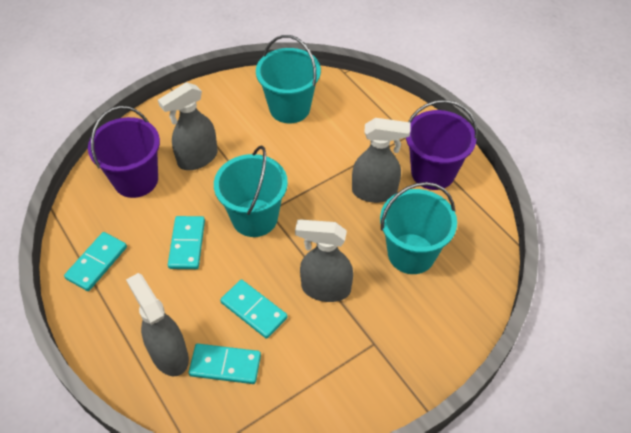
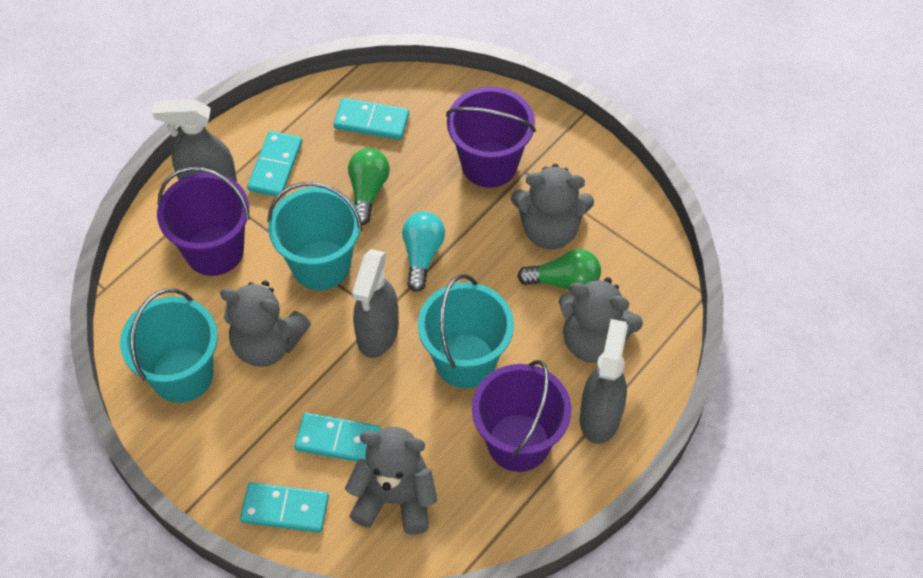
green light bulb: none = 0 -> [348,148,390,225] [517,249,601,290] = 2
grey spray bottle: [126,273,189,376] [158,82,218,170] [295,219,353,302] [352,118,411,203] = 4 -> [153,100,237,182] [352,249,399,358] [580,319,628,444] = 3
grey teddy bear: none = 0 -> [220,281,311,367] [345,427,437,534] [511,164,594,249] [559,277,643,363] = 4
purple bucket: [88,106,160,198] [406,100,478,190] = 2 -> [157,167,250,276] [446,87,536,188] [472,360,571,472] = 3
turquoise light bulb: none = 0 -> [402,212,445,292] = 1

